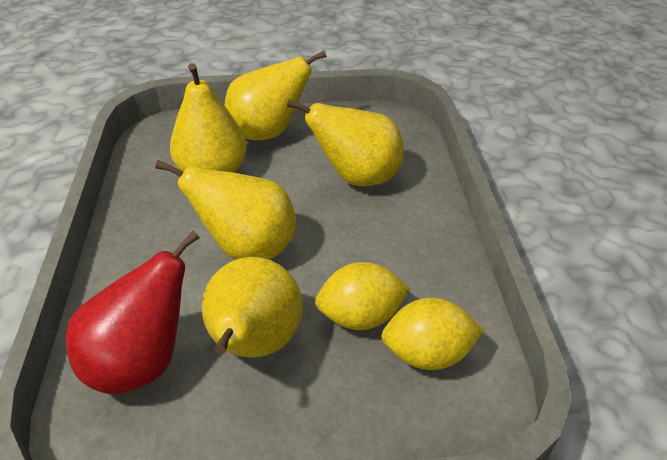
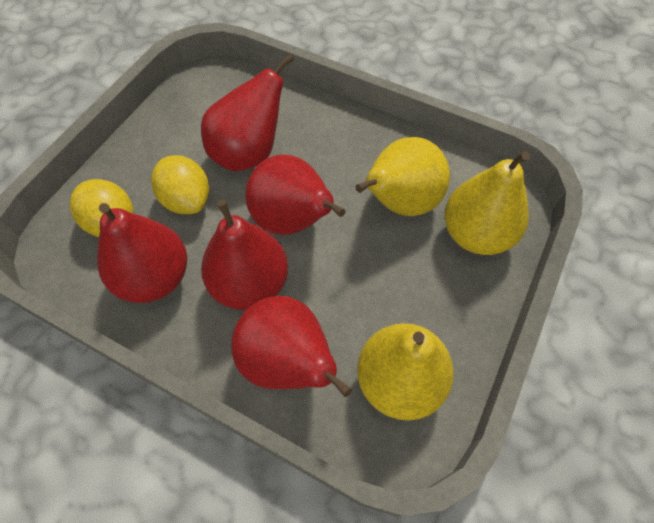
red pear: [66,231,200,394] = 1 -> [97,203,187,303] [201,54,294,171] [201,200,288,310] [231,296,352,397] [245,155,345,235] = 5
yellow pear: [155,160,296,260] [170,63,247,173] [202,257,303,358] [225,50,327,140] [287,99,404,186] = 5 -> [356,137,450,216] [357,323,454,421] [444,151,530,255] = 3

